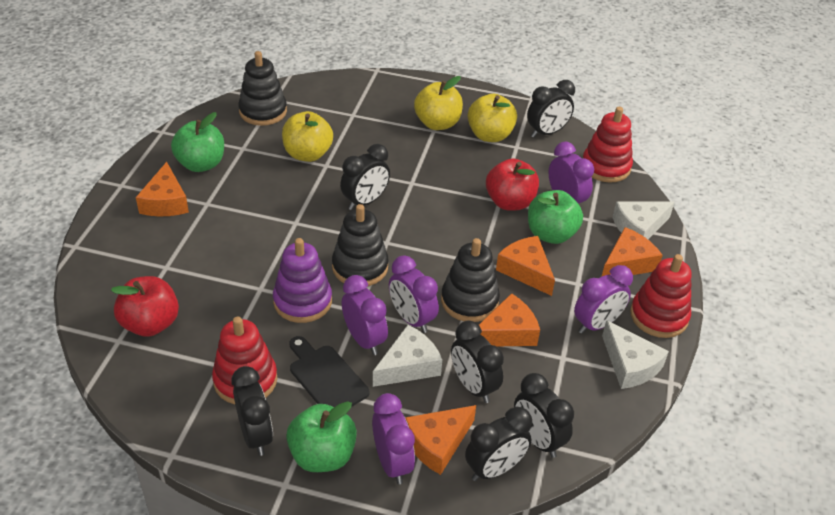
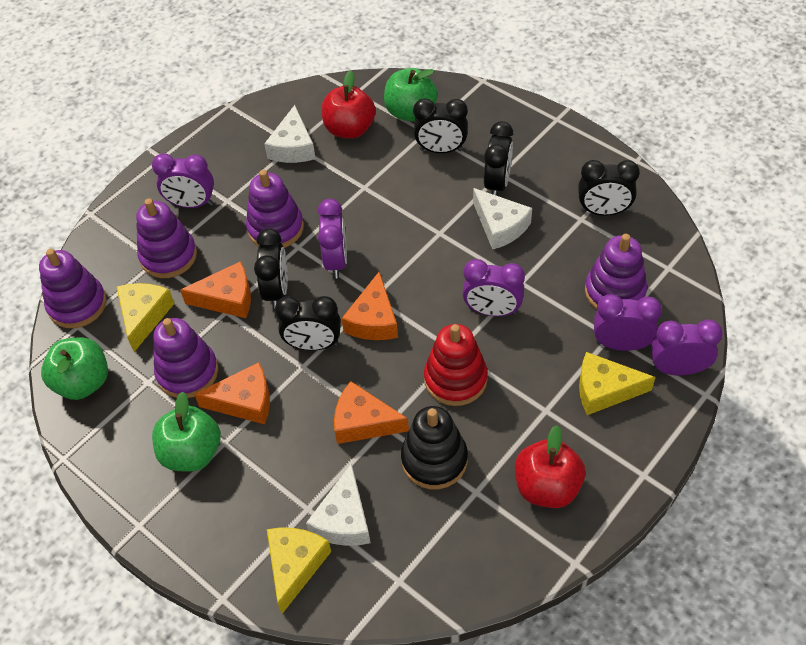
black clock: [231,366,273,456] [340,144,390,210] [451,321,504,403] [465,407,532,481] [514,373,574,458] [527,80,575,138] = 6 -> [254,228,288,309] [275,296,341,351] [413,98,468,153] [484,121,513,196] [578,160,640,216] = 5
black cutting board: [290,336,369,407] = 1 -> none = 0
black stacking toy: [238,51,287,126] [332,204,389,286] [441,238,500,322] = 3 -> [401,406,468,489] = 1
orange cheese: [136,162,189,216] [405,405,476,475] [479,293,540,346] [496,236,555,296] [602,227,663,276] = 5 -> [180,261,251,318] [194,362,270,424] [334,381,409,444] [341,272,398,340] = 4
purple stacking toy: [273,238,332,323] = 1 -> [39,249,107,328] [136,198,197,278] [154,318,218,398] [246,170,304,248] [585,234,647,309] = 5
red stacking toy: [212,316,277,404] [583,107,633,182] [630,254,692,338] = 3 -> [424,324,488,406] = 1
yellow apple: [282,111,333,162] [414,76,463,130] [468,94,517,142] = 3 -> none = 0
yellow cheese: none = 0 -> [117,283,175,352] [267,528,331,614] [579,352,655,415] = 3

